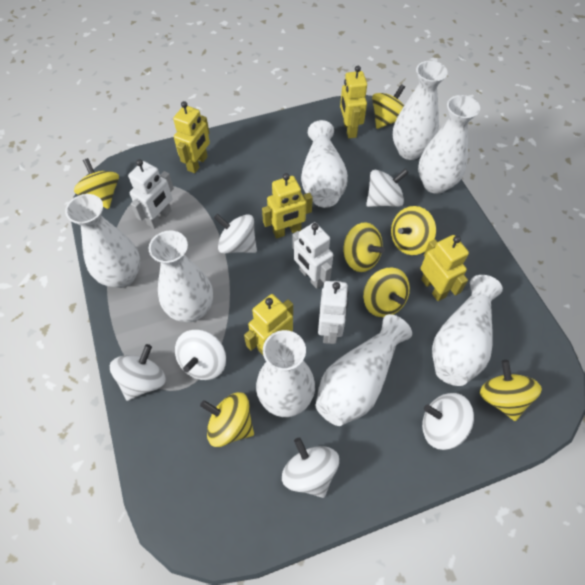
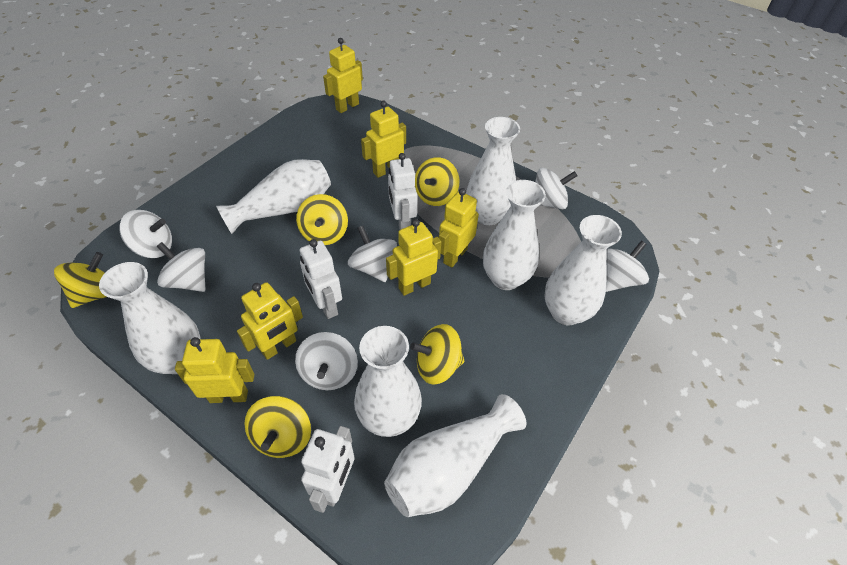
white vase: [65,194,140,288] [148,231,213,322] [256,330,315,417] [301,120,348,208] [315,314,412,426] [393,61,448,160] [418,95,480,194] [432,275,503,386] = 8 -> [99,262,201,374] [216,159,331,234] [354,326,422,437] [384,394,527,517] [466,117,520,225] [483,180,546,290] [544,215,622,325] = 7
yellow robot: [173,101,210,173] [244,294,293,355] [262,173,313,239] [340,66,367,138] [421,235,469,301] = 5 -> [175,337,254,403] [237,282,303,360] [323,38,363,113] [361,101,406,178] [386,219,441,296] [439,188,479,267] = 6
yellow spinning top: [74,158,119,209] [200,392,254,447] [344,222,385,272] [363,267,410,317] [372,84,405,129] [391,206,436,255] [480,360,542,421] = 7 -> [54,252,106,308] [244,396,311,458] [296,194,348,245] [410,324,464,385] [415,157,459,206] = 5

